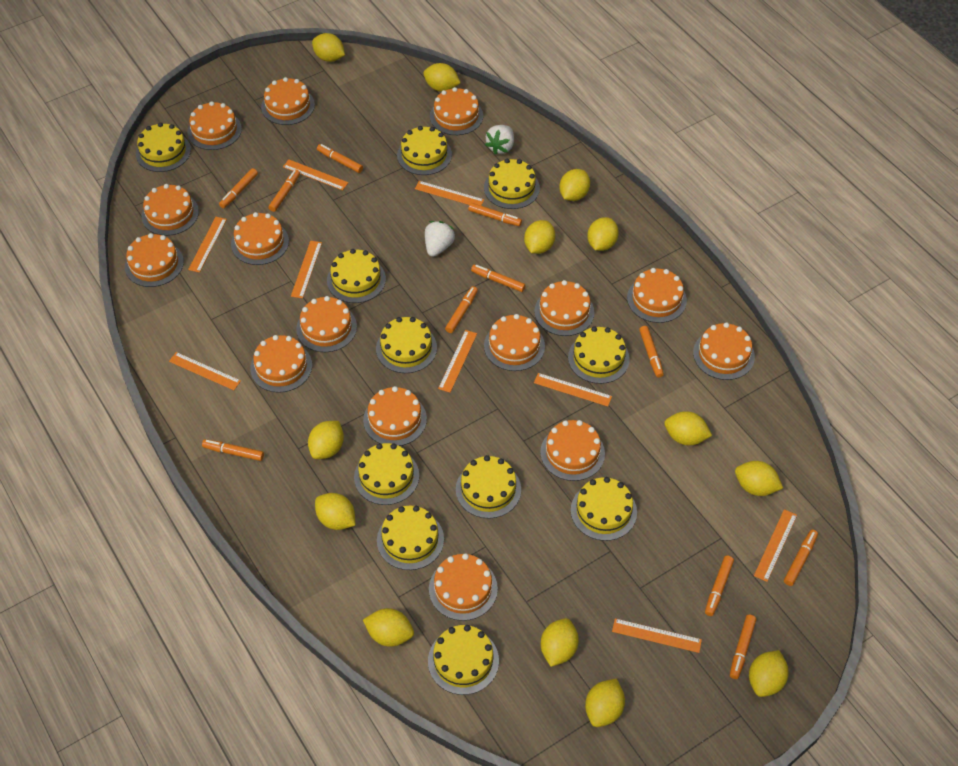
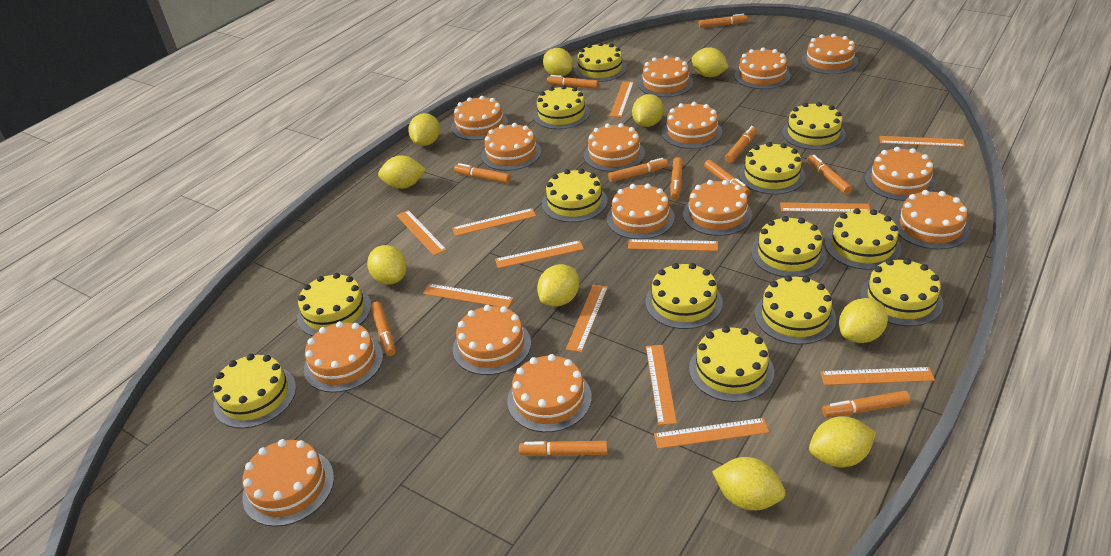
orange ruler: [169,352,241,390] [188,217,227,273] [283,160,348,190] [291,241,322,298] [415,181,484,206] [438,330,477,393] [534,373,612,406] [612,618,702,653] [754,509,797,582] = 9 -> [396,210,447,256] [423,284,514,308] [452,208,536,236] [495,240,584,268] [566,284,608,352] [610,81,634,117] [628,239,718,251] [646,345,677,425] [654,418,769,449] [780,202,871,213] [820,367,935,385] [879,136,965,147] = 12
white strawberry: [425,221,455,257] [485,125,514,155] = 2 -> none = 0
yellow cake: [136,123,191,172] [327,249,386,303] [354,443,419,505] [376,317,437,373] [377,506,444,570] [397,126,452,175] [428,625,499,695] [456,455,521,519] [484,159,540,209] [568,326,630,384] [571,477,637,541] = 11 -> [213,354,296,428] [297,273,371,336] [533,85,590,129] [542,169,607,222] [574,42,627,82] [645,263,723,329] [689,326,774,402] [739,142,806,194] [751,216,826,277] [755,275,836,345] [782,102,846,150] [825,208,901,270] [860,258,943,326] = 13
yellow lemon: [308,421,344,459] [312,33,345,62] [315,493,355,530] [363,608,414,647] [423,63,460,92] [524,220,555,254] [541,618,579,667] [559,169,590,201] [585,679,625,727] [587,217,619,251] [664,411,712,445] [735,461,783,496] [749,650,789,697] = 13 -> [367,245,407,285] [378,155,426,189] [408,113,440,146] [537,264,579,306] [543,48,573,76] [632,94,664,127] [692,48,729,77] [712,457,785,511] [809,416,876,467] [839,298,888,343] = 10

